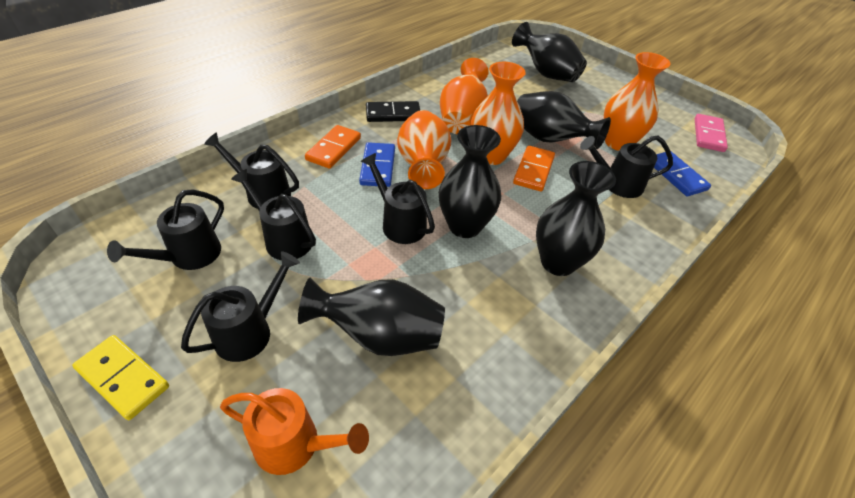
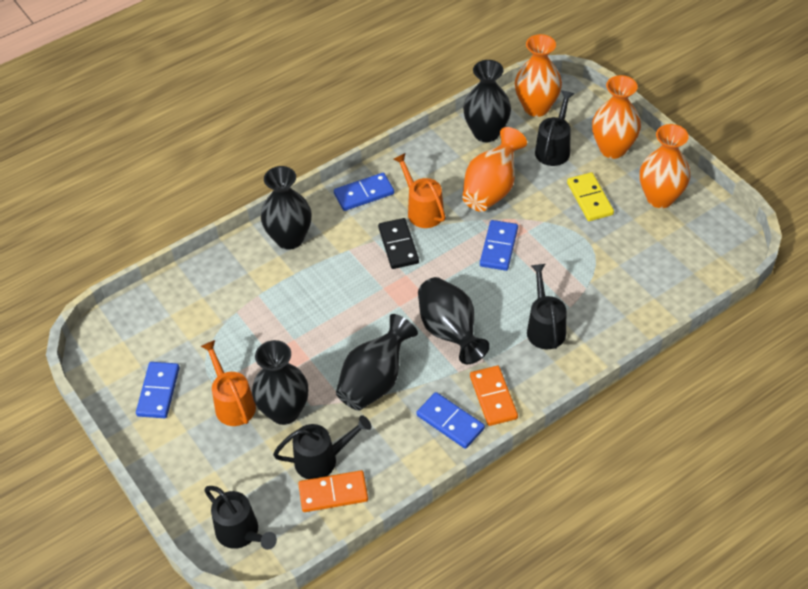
black watering can: [107,190,224,270] [181,251,300,362] [204,132,299,208] [231,169,316,260] [361,153,435,244] [580,135,673,198] = 6 -> [204,486,277,550] [273,415,371,479] [527,264,566,349] [535,90,574,166] = 4
blue domino: [359,142,395,187] [654,151,711,196] = 2 -> [136,362,180,418] [334,173,394,211] [416,392,485,449] [480,220,518,271] = 4
orange watering can: [220,388,369,475] = 1 -> [201,340,256,426] [394,153,446,228] = 2
pink domino: [695,114,728,152] = 1 -> none = 0

